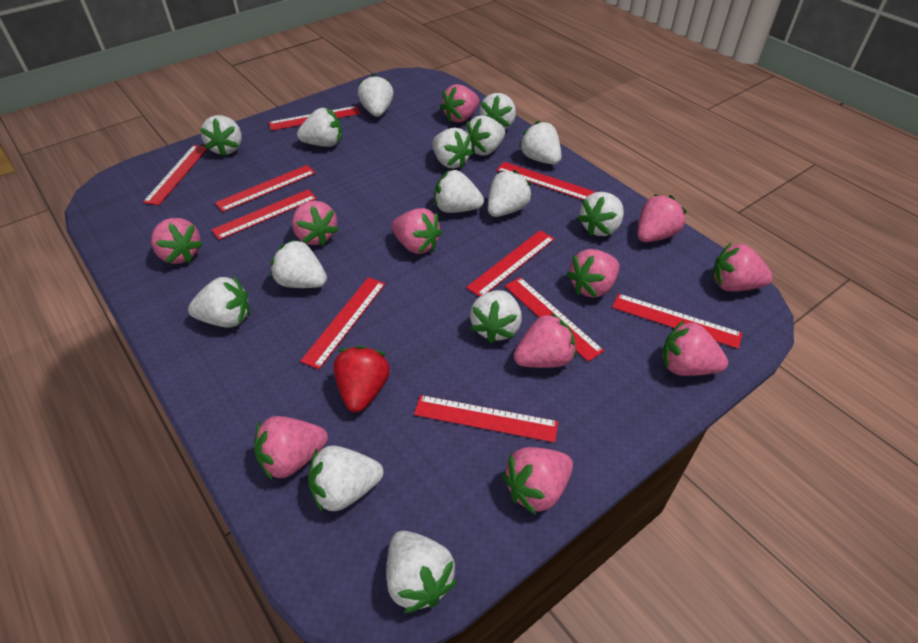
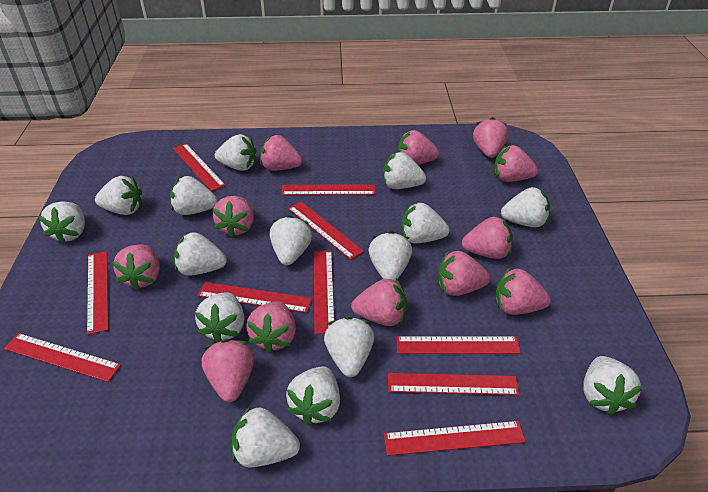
pink strawberry: [151,218,203,264] [254,416,328,481] [292,201,339,246] [391,208,442,254] [440,84,479,123] [502,447,573,515] [514,312,577,368] [567,249,619,298] [637,194,687,242] [661,321,728,376] [712,243,773,292] = 11 -> [112,244,160,291] [202,339,255,402] [213,196,254,238] [246,301,296,354] [260,135,303,171] [351,279,407,326] [398,130,439,165] [438,251,490,296] [462,216,513,259] [473,117,508,158] [494,145,538,182] [495,267,551,315] = 12
red strawberry: [333,346,390,412] = 1 -> none = 0

